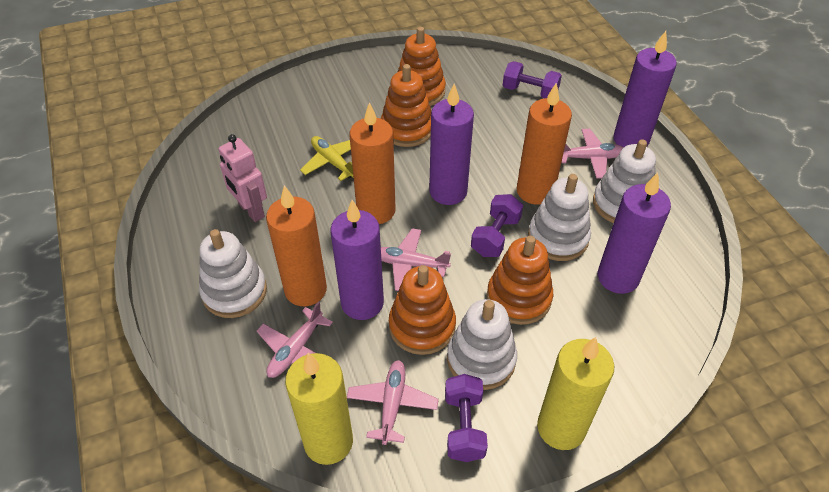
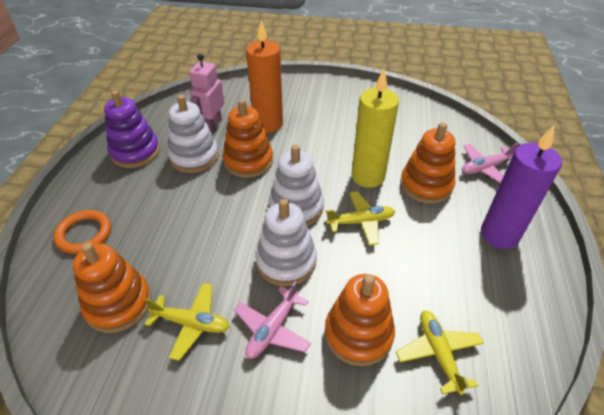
orange candle: [266,185,327,306] [349,102,395,224] [517,83,572,205] = 3 -> [246,20,283,133] = 1
orange ring: none = 0 -> [54,210,111,254] = 1
pink plane: [257,302,333,378] [347,360,439,445] [381,228,451,291] [562,129,624,179] = 4 -> [234,281,311,359] [461,143,519,183] = 2
purple candle: [330,200,384,320] [429,83,474,205] [598,172,671,294] [613,31,677,147] = 4 -> [481,126,562,249] = 1
purple dumbbell: [445,374,488,462] [471,194,523,257] [503,61,562,98] = 3 -> none = 0
purple stacking toy: none = 0 -> [104,90,160,168] = 1
white stacking toy: [199,229,267,318] [447,299,517,390] [528,174,591,261] [593,139,656,223] = 4 -> [168,95,219,173] [255,199,317,286] [268,145,324,226] = 3
yellow candle: [285,353,353,465] [537,337,614,450] = 2 -> [351,69,399,188] = 1
yellow plane: [300,136,354,181] = 1 -> [144,283,230,361] [326,191,395,246] [396,310,484,395] = 3

